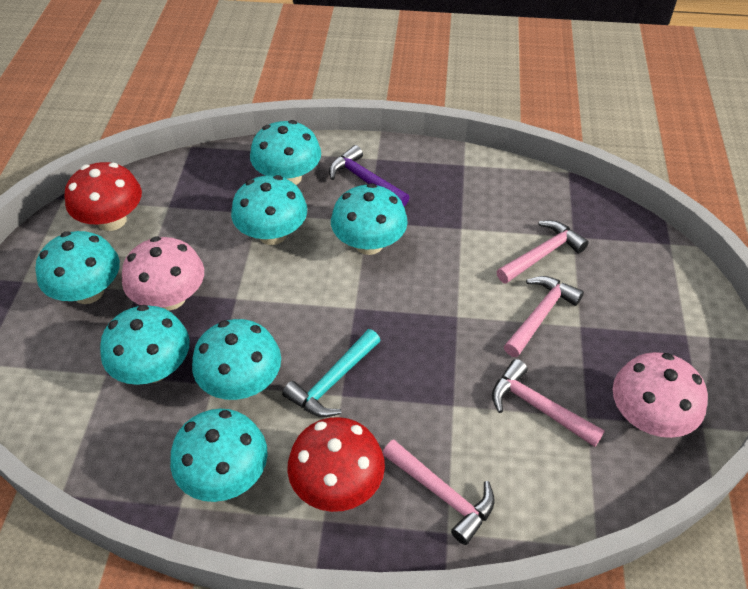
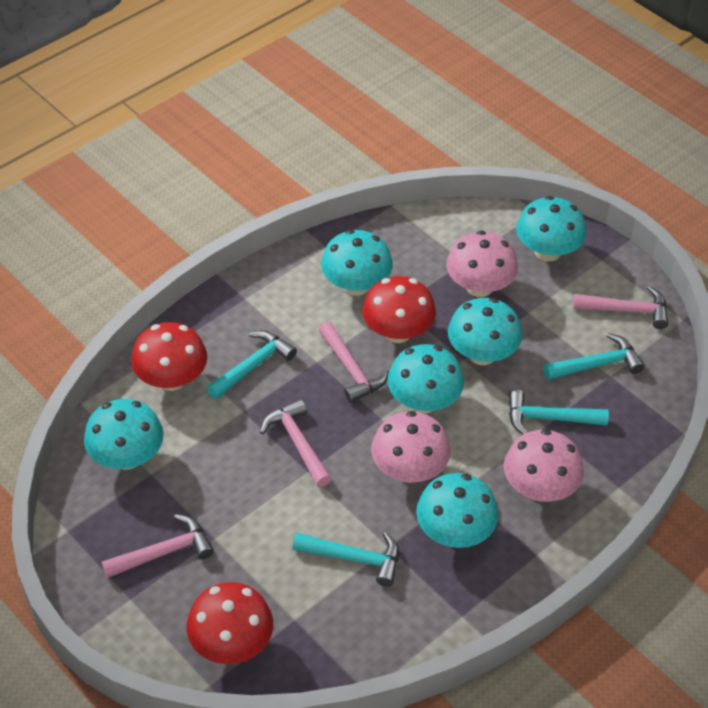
pink mushroom: [122,236,204,310] [613,352,708,438] = 2 -> [371,411,451,483] [446,231,518,297] [504,429,584,502] = 3
purple hammer: [329,145,410,206] = 1 -> none = 0
red mushroom: [64,162,142,231] [287,417,385,512] = 2 -> [131,322,207,391] [187,582,273,664] [362,276,436,343] = 3
turquoise hammer: [282,329,381,417] = 1 -> [207,331,297,399] [292,532,399,587] [509,389,609,434] [544,333,644,380] = 4
turquoise mushroom: [35,231,120,304] [100,305,190,385] [170,409,268,502] [192,319,281,400] [231,175,307,245] [250,120,321,185] [331,183,408,255] = 7 -> [84,399,164,470] [321,230,393,296] [388,344,464,413] [416,473,498,548] [448,298,522,365] [516,196,586,262] = 6

